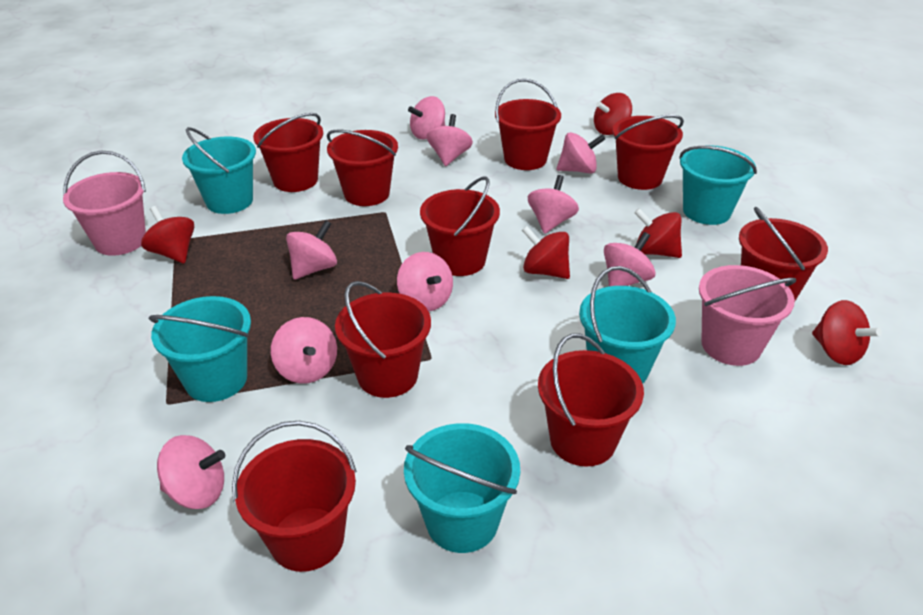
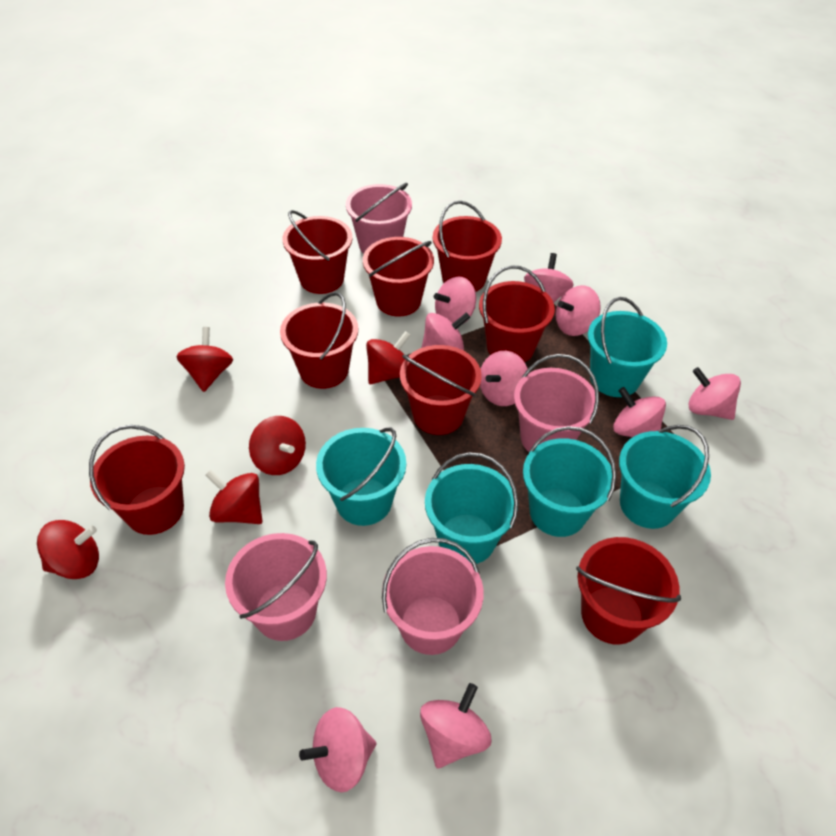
pink bucket: [63,151,146,256] [699,265,796,366] = 2 -> [225,533,327,641] [346,183,412,254] [382,538,484,655] [514,354,599,452] = 4
red bucket: [232,421,357,572] [253,113,323,192] [327,129,398,206] [335,281,431,398] [420,176,500,276] [495,79,561,170] [538,333,644,466] [612,115,684,190] [739,207,828,301] = 9 -> [89,425,185,535] [280,292,358,389] [283,210,352,294] [363,237,434,317] [400,345,482,435] [433,201,502,292] [479,265,555,362] [576,537,681,645] = 8

